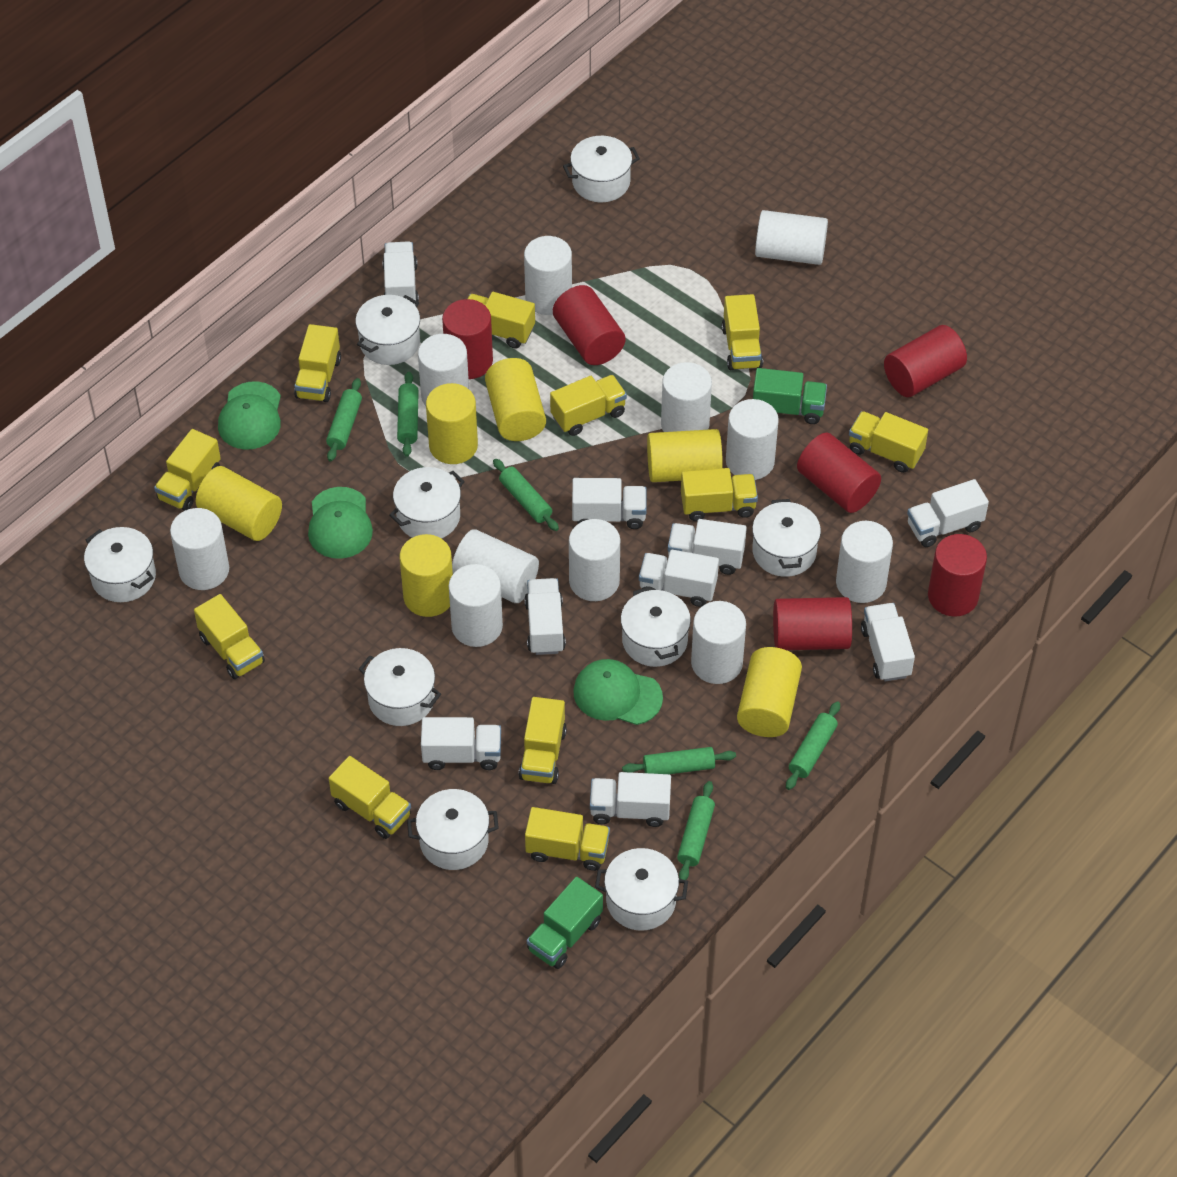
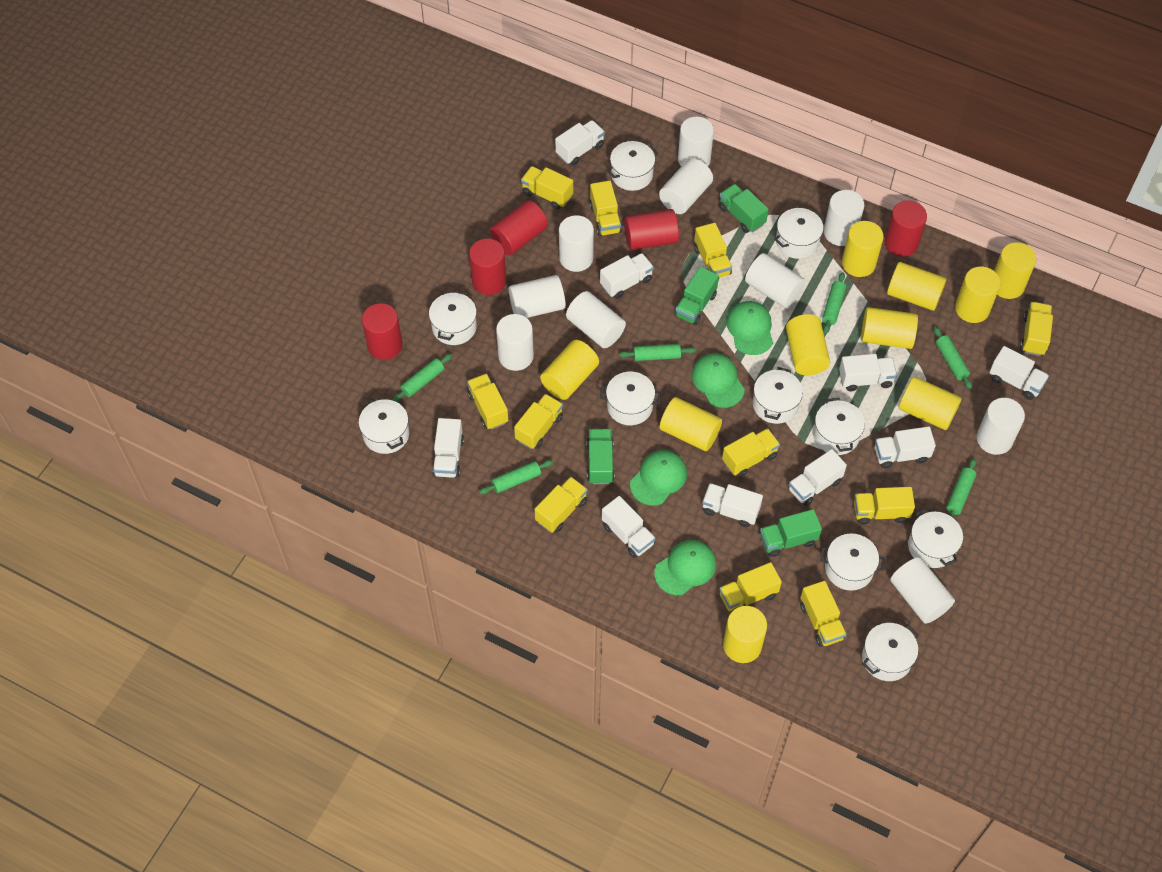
green cap: [218,381,281,450] [308,487,373,559] [573,659,663,725] = 3 -> [630,450,687,506] [654,540,716,595] [692,353,745,408] [727,301,773,355] = 4
green truck: [527,877,603,969] [753,368,827,424] = 2 -> [587,429,614,484] [675,267,719,325] [719,184,768,233] [760,509,822,557] = 4
red cylinder: [442,299,493,379] [553,285,625,365] [773,597,852,650] [797,433,881,513] [884,325,967,397] [928,534,987,617] = 6 -> [362,303,403,360] [469,239,506,295] [490,200,548,255] [624,209,679,250] [885,201,927,257] = 5
white cylinder: [170,508,229,590] [418,334,469,406] [449,564,503,647] [452,529,539,603] [524,236,572,315] [569,519,620,601] [661,362,712,432] [691,601,746,684] [726,399,779,480] [755,210,828,265] [836,521,893,603] = 11 -> [496,314,534,371] [509,275,566,318] [559,215,594,272] [566,291,626,348] [659,158,713,214] [678,117,714,166] [745,253,805,308] [824,190,864,246] [890,557,955,624] [977,398,1025,455] = 10
white pot: [84,527,156,602] [355,295,420,365] [359,648,441,726] [390,467,465,538] [407,789,499,870] [563,136,640,202] [595,848,688,931] [621,587,691,667] [752,499,821,577] = 9 -> [359,398,409,454] [429,290,477,345] [600,372,661,425] [607,141,658,191] [753,367,803,424] [774,208,825,259] [813,398,865,455] [820,534,885,591] [862,623,919,681] [908,508,963,568] = 10
yellow cylinder: [196,466,282,541] [400,534,453,617] [426,383,478,464] [485,358,546,441] [647,429,723,482] [737,647,802,737] = 6 -> [540,340,599,400] [660,397,722,451] [723,606,767,663] [786,314,830,375] [842,221,884,277] [861,307,918,349] [887,262,947,311] [899,377,962,430] [955,267,1001,323] [994,242,1036,299] = 10

